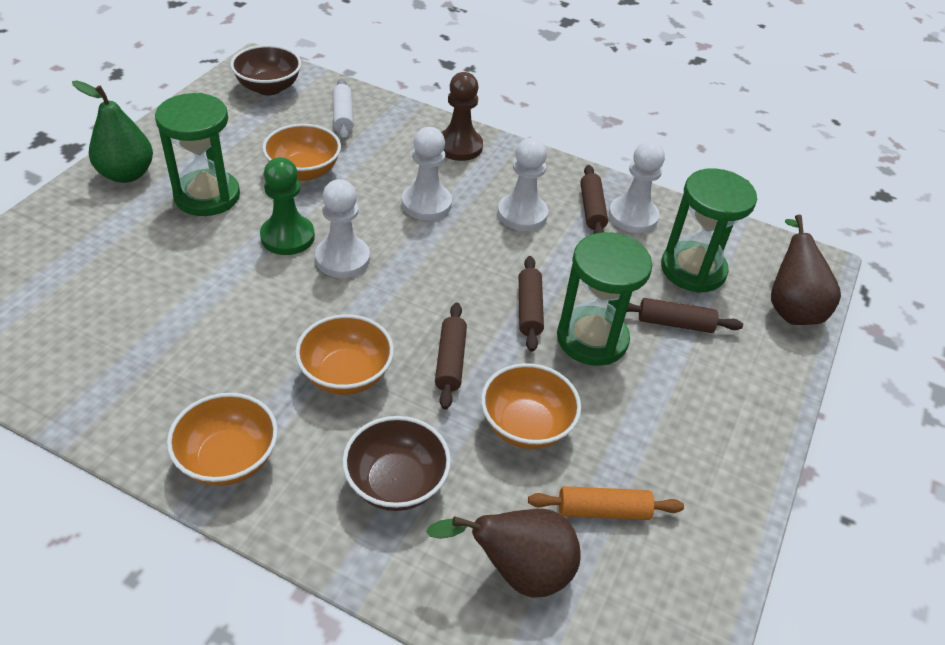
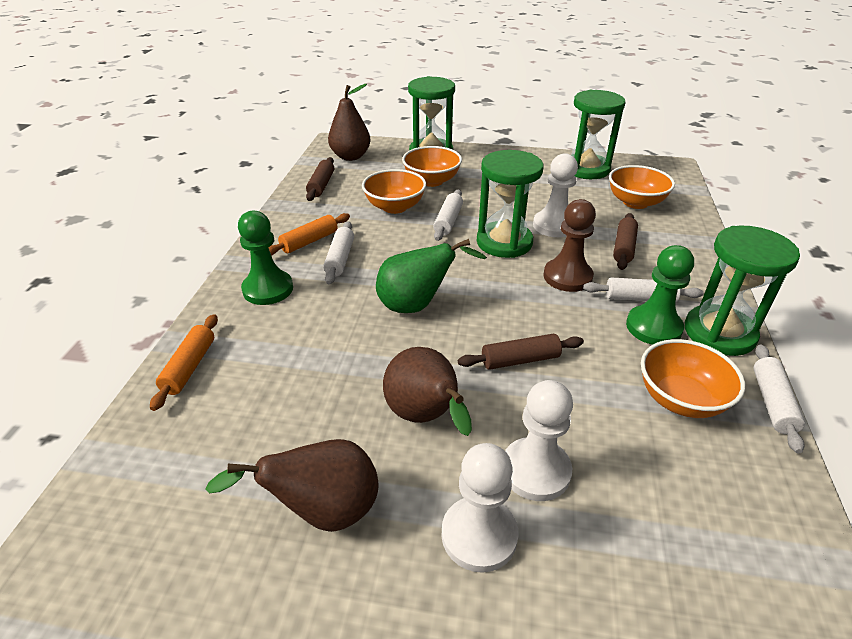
brown bowl: [230,45,301,95] [342,416,451,511] = 2 -> none = 0
brown pear: [426,509,581,598] [771,215,841,325] = 2 -> [205,439,378,532] [328,84,371,161] [383,347,472,436] = 3
brown rolling pin: [435,303,467,410] [519,256,544,352] [580,165,608,234] [627,298,743,333] = 4 -> [306,157,334,201] [458,334,584,370] [613,213,638,270] = 3
green hourglass: [155,93,240,216] [557,232,652,366] [661,168,757,293] = 3 -> [408,76,455,151] [477,150,543,258] [571,90,626,179] [685,225,800,356] = 4
green pawn: [260,157,315,255] = 1 -> [238,211,293,305] [626,245,694,345] = 2
orange rolling pin: [528,486,684,520] = 1 -> [150,314,218,411] [268,213,350,255] = 2
white pawn: [315,179,370,278] [402,127,452,220] [498,138,548,231] [609,141,665,233] = 4 -> [442,443,519,573] [505,380,573,501] [533,153,578,237] = 3
white rolling pin: [333,78,354,141] = 1 -> [323,222,354,284] [433,189,463,241] [583,277,704,302] [753,344,805,453] = 4

